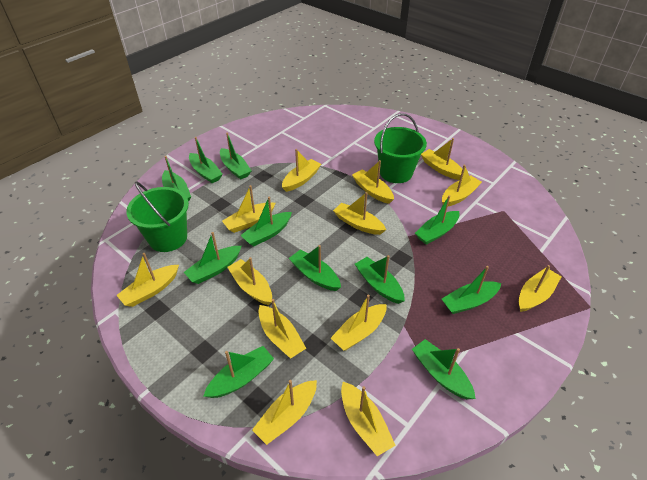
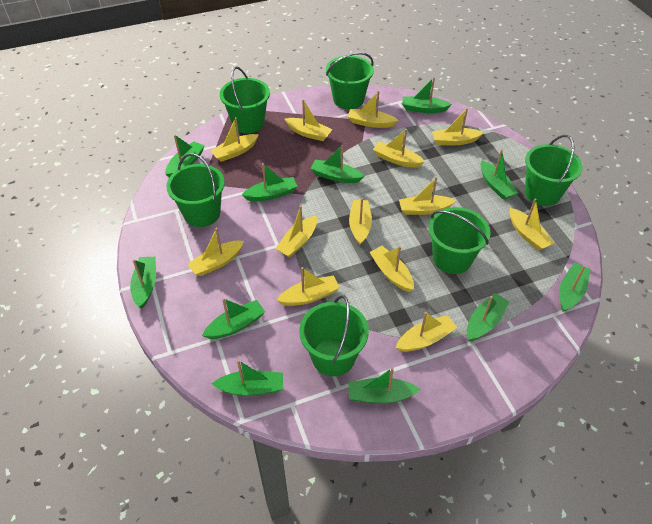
green bucket: [126,181,189,252] [374,113,427,183] = 2 -> [166,153,225,227] [220,67,270,134] [299,295,369,376] [326,52,374,109] [429,207,491,274] [525,135,583,206] = 6

